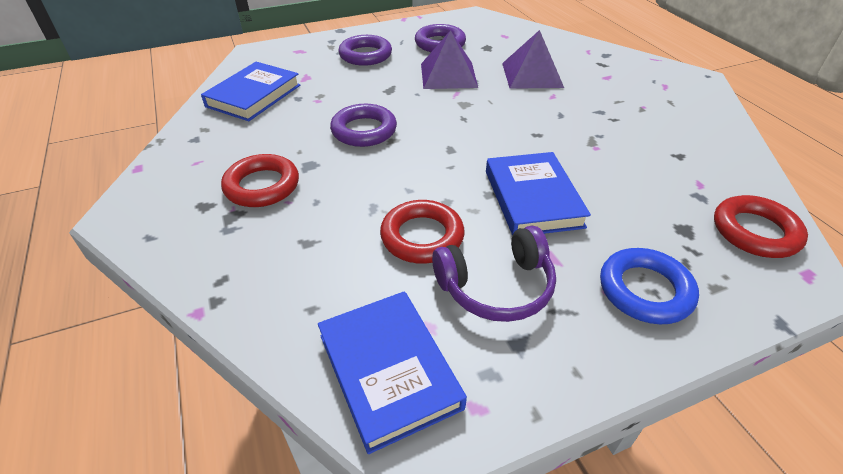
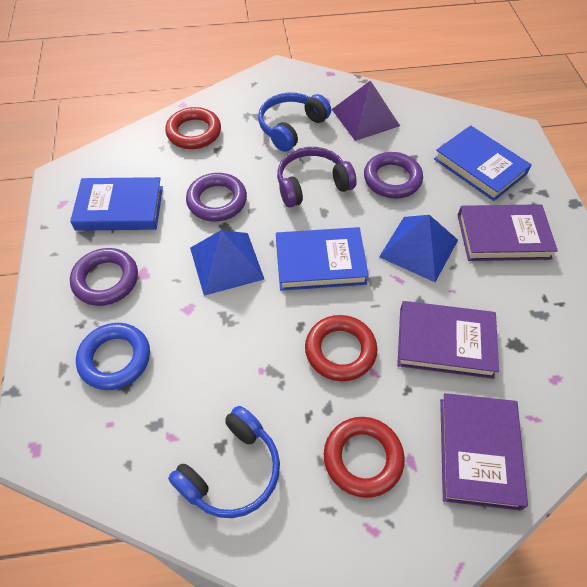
blue headphones: none = 0 -> [168,406,280,518] [258,93,331,152] = 2
blue pyramid: none = 0 -> [190,230,264,296] [379,215,458,282] = 2
purple book: none = 0 -> [397,301,499,379] [440,393,528,511] [458,204,558,261] = 3
purple pyramid: [421,30,478,89] [502,30,564,89] = 2 -> [332,80,400,141] = 1

